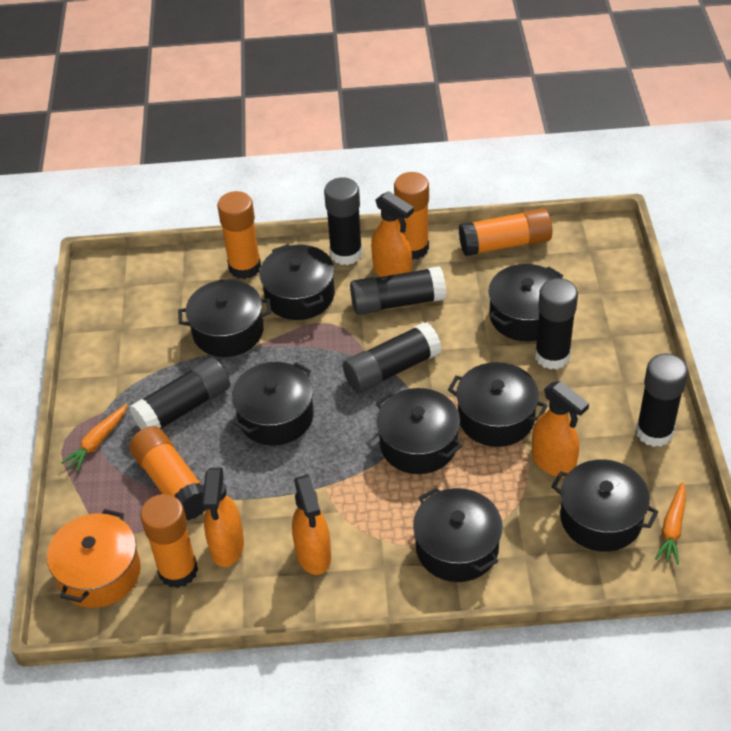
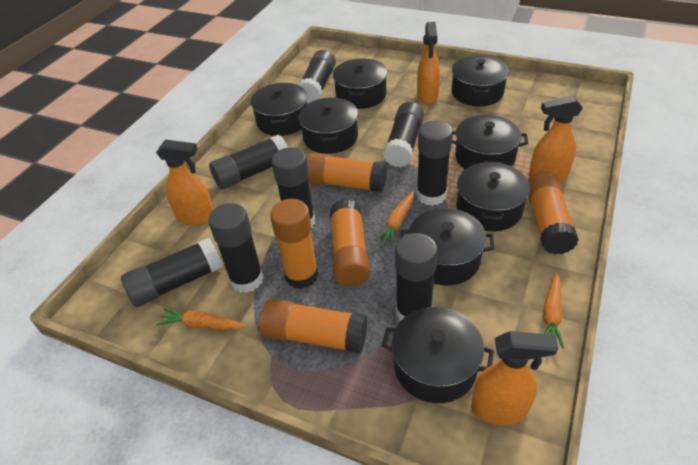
black glue stick: [130,358,230,430] [324,177,362,265] [343,322,442,393] [350,266,446,315] [535,278,578,369] [636,354,688,447] = 6 -> [121,238,223,307] [208,203,264,293] [209,134,288,189] [271,147,315,228] [298,50,336,103] [383,102,424,167] [395,233,438,321] [416,120,453,206] = 8
orange carrot: [61,404,128,472] [655,482,686,565] = 2 -> [156,308,246,330] [375,191,414,246] [543,272,564,349] = 3
orange pot: [47,509,141,608] = 1 -> none = 0

